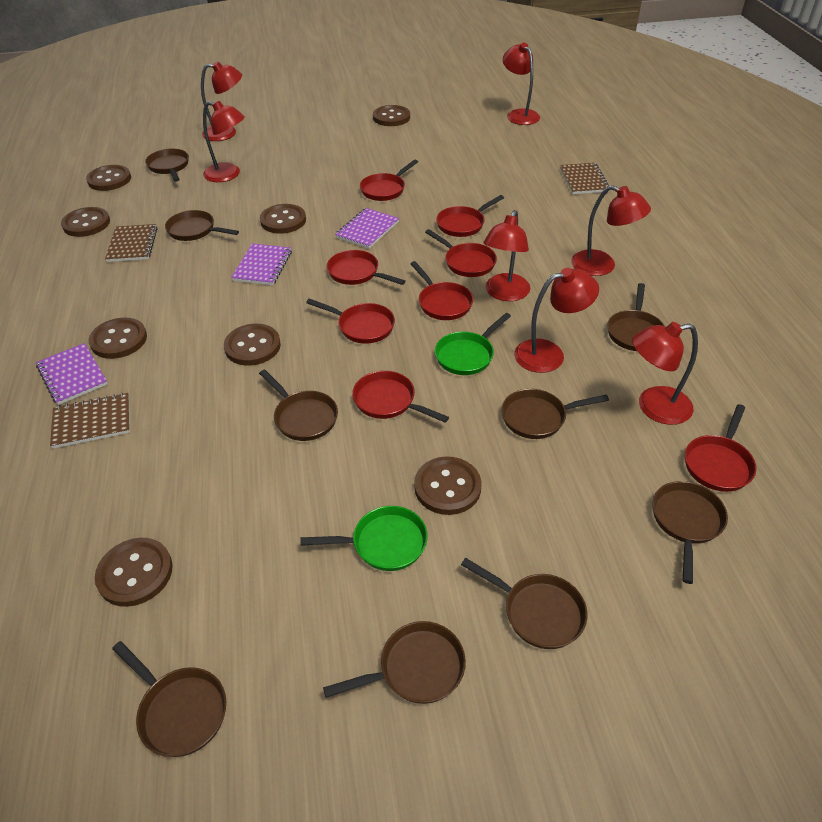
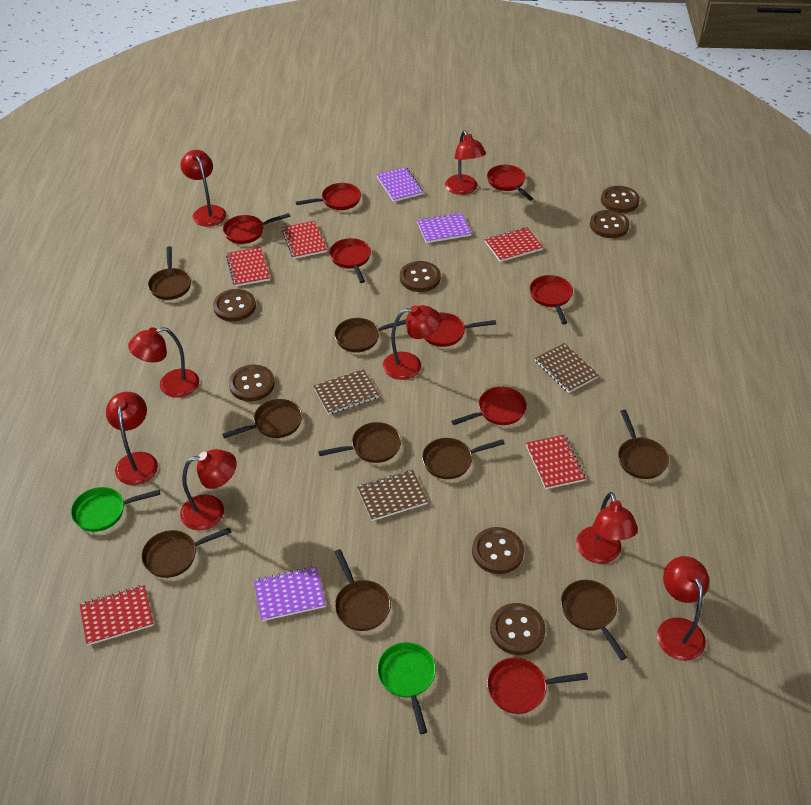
brown button: [61,207,110,237] [86,165,131,191] [89,318,147,359] [95,538,173,607] [224,324,281,366] [260,204,306,234] [373,105,410,126] [414,456,481,515] = 8 -> [213,289,256,322] [229,365,275,401] [400,261,441,292] [472,527,524,574] [490,603,546,655] [590,210,629,238] [601,186,640,213] = 7
red lamp: [201,61,242,141] [203,101,245,182] [483,210,530,301] [503,42,540,125] [514,268,599,373] [571,185,651,276] [632,322,698,425] = 7 -> [106,392,158,485] [128,327,199,398] [180,150,226,227] [180,449,237,531] [383,305,441,380] [445,130,486,195] [576,492,638,564] [657,556,709,661] = 8
red notebook: none = 0 -> [79,585,153,645] [226,247,270,287] [282,221,327,259] [485,227,543,262] [526,435,586,489] = 5

